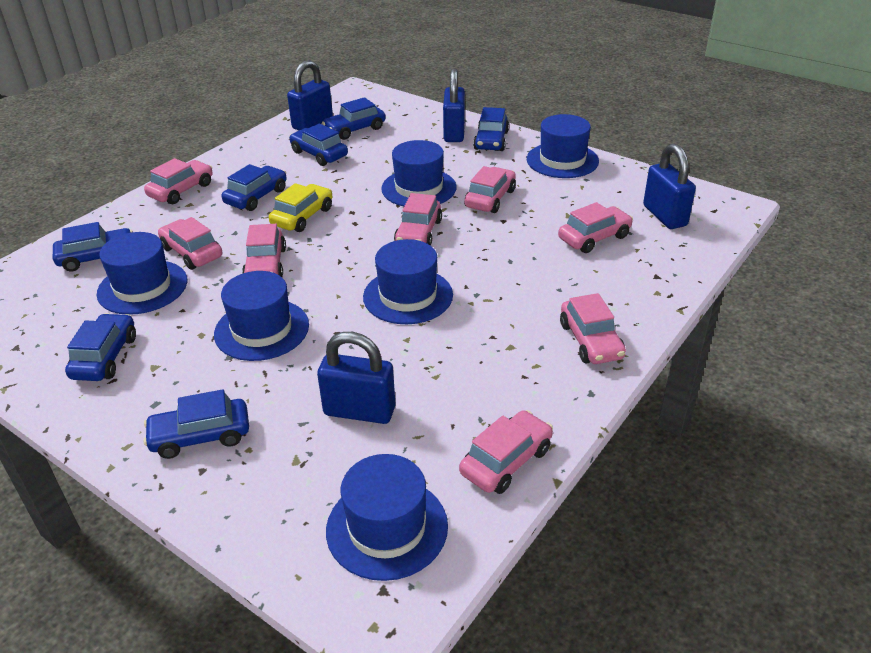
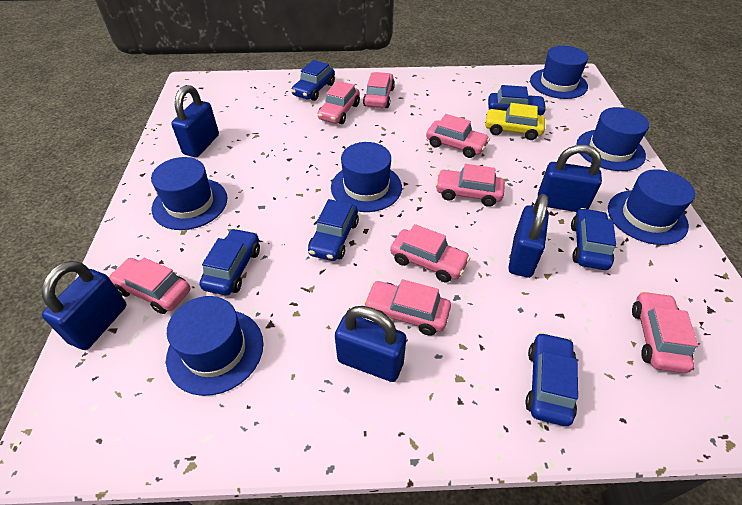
blue car: [53,222,133,272] [65,313,136,381] [144,389,249,459] [221,164,287,211] [289,123,348,166] [322,97,386,140] [473,107,509,151] = 7 -> [199,228,260,295] [291,60,335,101] [308,199,359,261] [488,85,547,115] [525,332,578,426] [571,208,616,270] = 6
blue padlock: [287,60,333,130] [317,332,396,424] [443,68,465,142] [643,143,696,229] = 4 -> [42,261,127,350] [171,85,219,157] [335,306,406,382] [508,194,549,278] [538,145,602,212] = 5

